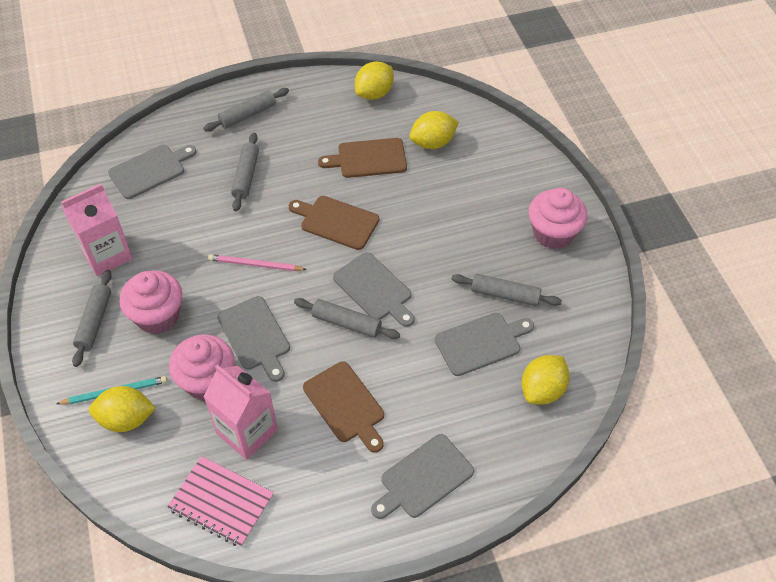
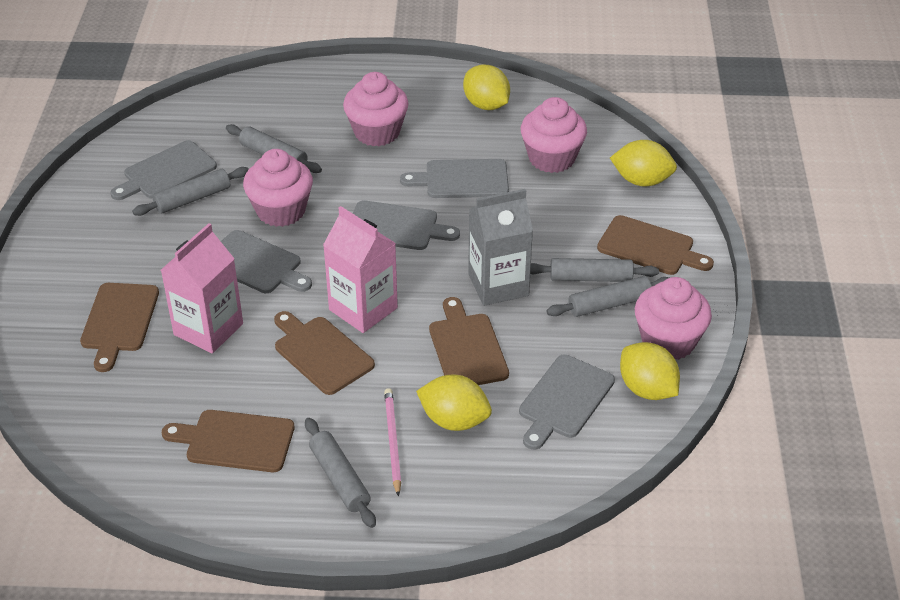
brown cutting board: [288,196,379,250] [303,361,384,453] [318,138,407,178] = 3 -> [80,283,159,372] [162,410,295,472] [274,311,375,395] [429,297,509,385] [597,215,714,275] = 5
grey carton: none = 0 -> [468,189,533,306] = 1
pink cupcake: [119,270,182,334] [169,334,235,400] [529,188,587,249] = 3 -> [243,149,313,227] [343,72,408,146] [521,97,587,173] [635,277,712,360] = 4
pink notebook: [167,456,274,547] = 1 -> none = 0
turquoise pencil: [56,376,167,405] = 1 -> none = 0

